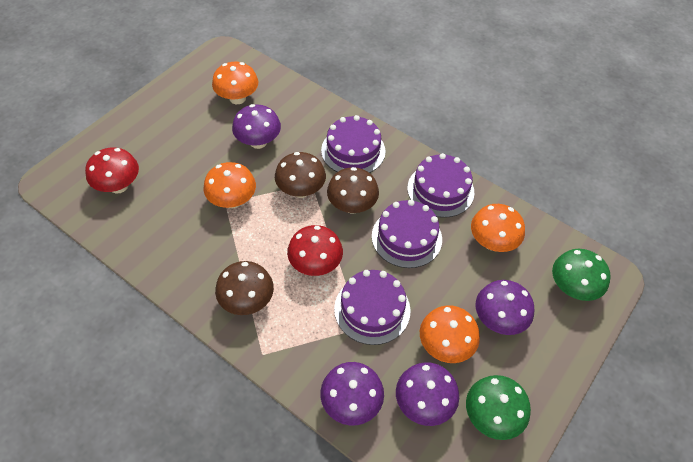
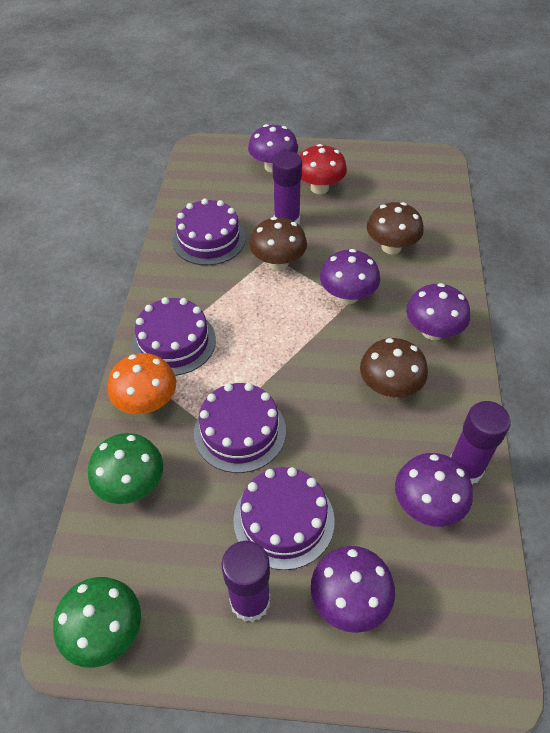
orange mushroom: [204,162,256,208] [212,62,258,104] [420,305,480,363] [471,204,525,252] = 4 -> [108,353,176,414] = 1
purple glue stick: none = 0 -> [221,541,270,622] [272,151,302,225] [450,401,511,485] = 3
purple mushroom: [232,104,281,149] [320,362,384,426] [396,362,459,426] [476,280,534,335] = 4 -> [248,124,298,173] [311,546,395,633] [320,249,380,304] [395,453,473,527] [406,283,470,340] = 5
red mushroom: [85,147,139,194] [287,225,343,276] = 2 -> [299,144,347,194] = 1

